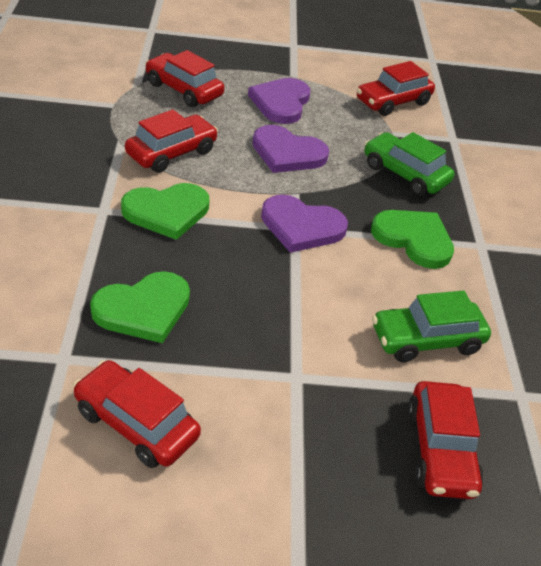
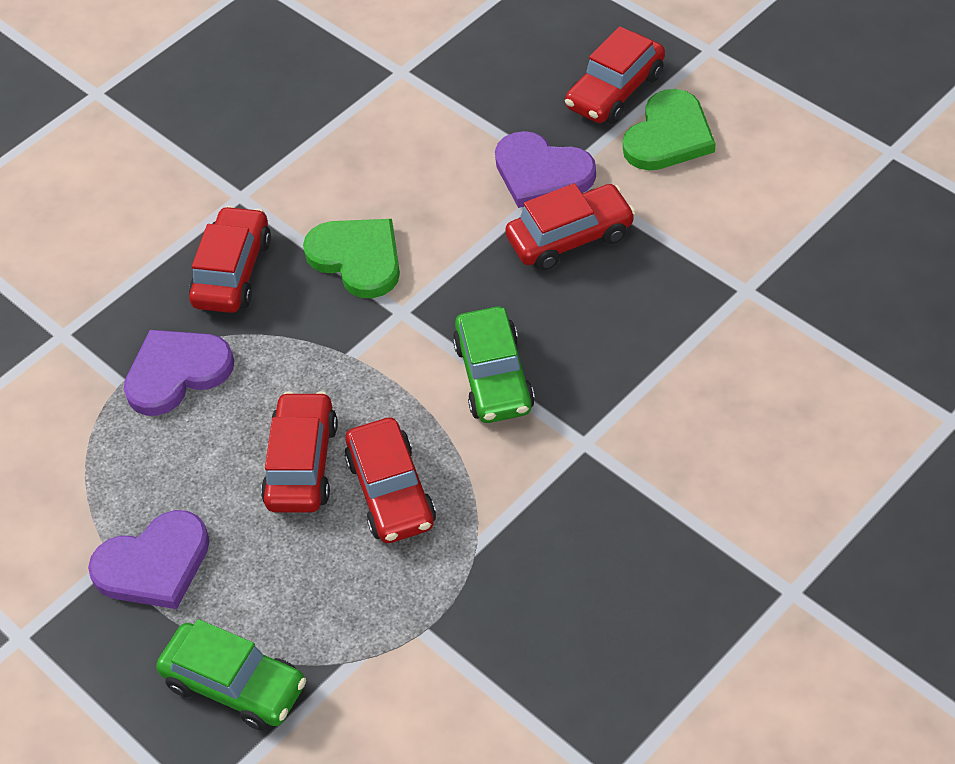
green heart: [90,271,190,343] [121,183,209,240] [371,210,454,269] = 3 -> [303,219,400,298] [623,89,715,170] = 2

